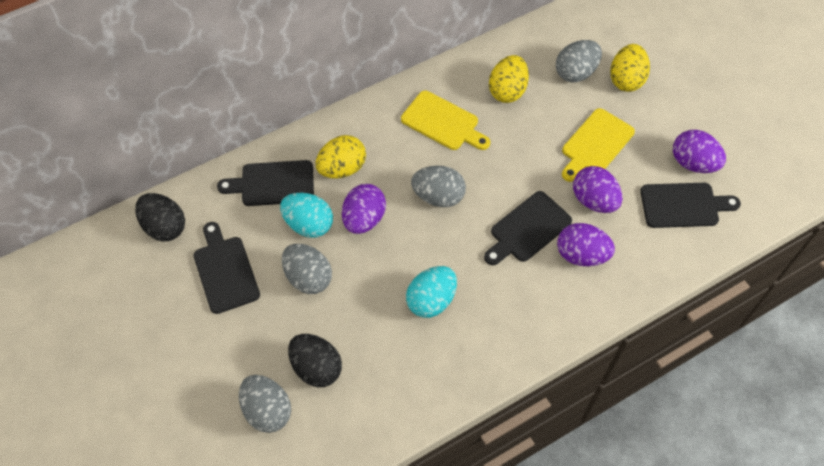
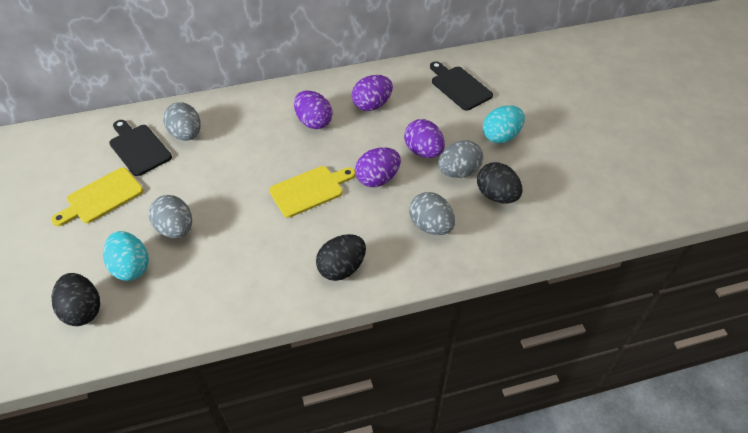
black cutting board: [194,222,260,314] [217,160,314,206] [484,191,572,265] [640,183,741,228] = 4 -> [109,120,172,176] [430,61,493,111] = 2
black egg: [135,193,185,241] [288,334,342,387] = 2 -> [51,273,100,326] [316,234,366,281] [477,162,523,204] = 3
yellow egg: [316,135,366,179] [489,55,529,103] [610,44,650,92] = 3 -> none = 0

